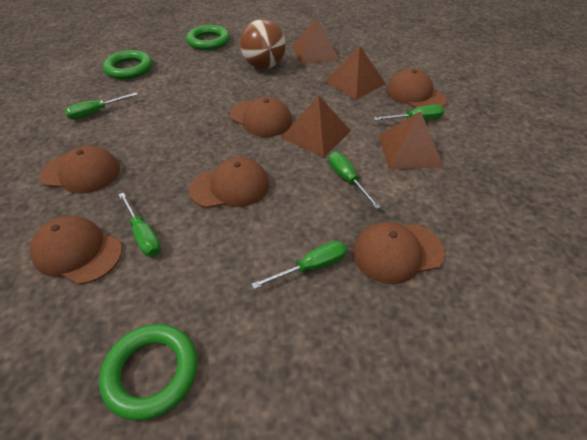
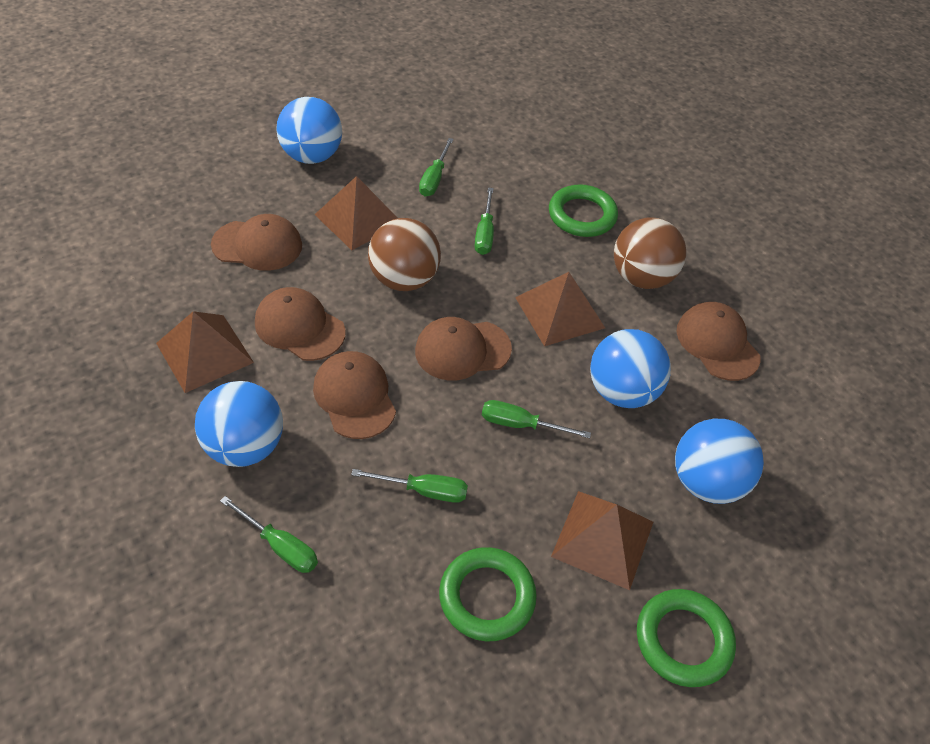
blue ball: none = 0 -> [195,381,283,467] [277,97,342,164] [590,329,671,408] [675,419,764,504] = 4
brown ball: [240,19,286,69] = 1 -> [368,218,441,291] [614,217,686,289] = 2
brown cap: [30,216,122,285] [40,146,120,194] [189,157,269,208] [230,97,292,137] [353,222,445,284] [386,68,446,108] = 6 -> [211,214,302,271] [255,287,346,361] [313,351,396,439] [415,317,512,381] [676,302,761,381] = 5

